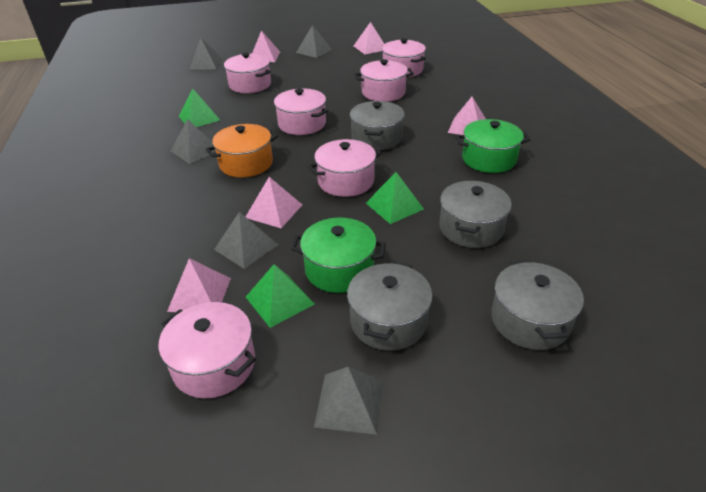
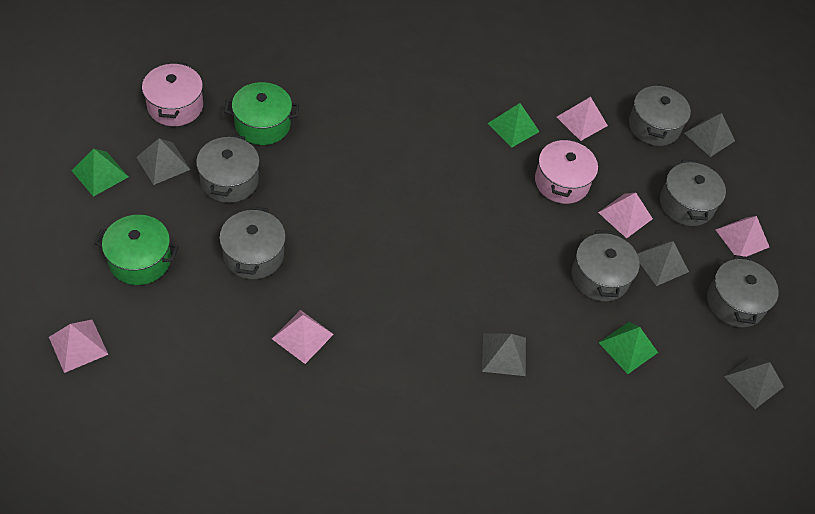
grey pot: [347,261,433,351] [350,101,405,150] [439,181,512,248] [491,260,584,350] = 4 -> [196,134,260,203] [219,206,286,279] [572,230,639,301] [629,84,691,146] [660,160,726,226] [707,255,779,327] = 6
orange pot: [206,124,278,177] = 1 -> none = 0
pink pot: [159,302,256,398] [224,52,271,93] [274,88,328,135] [308,139,382,197] [354,59,414,102] [382,38,426,77] = 6 -> [142,62,203,126] [535,138,598,204] = 2

